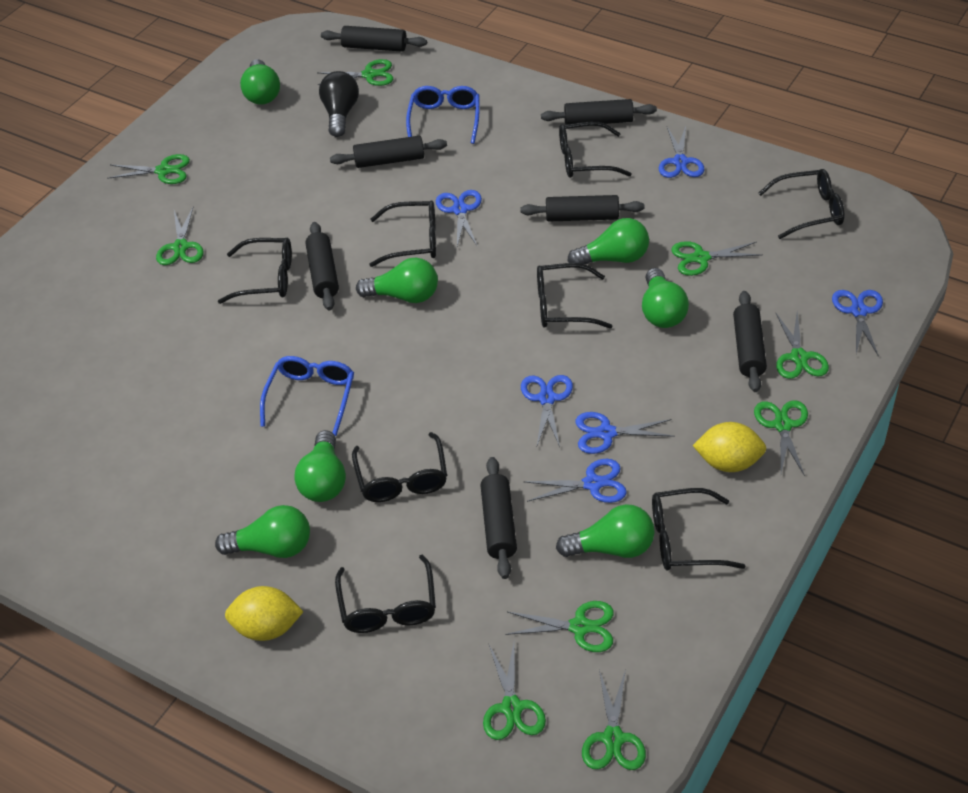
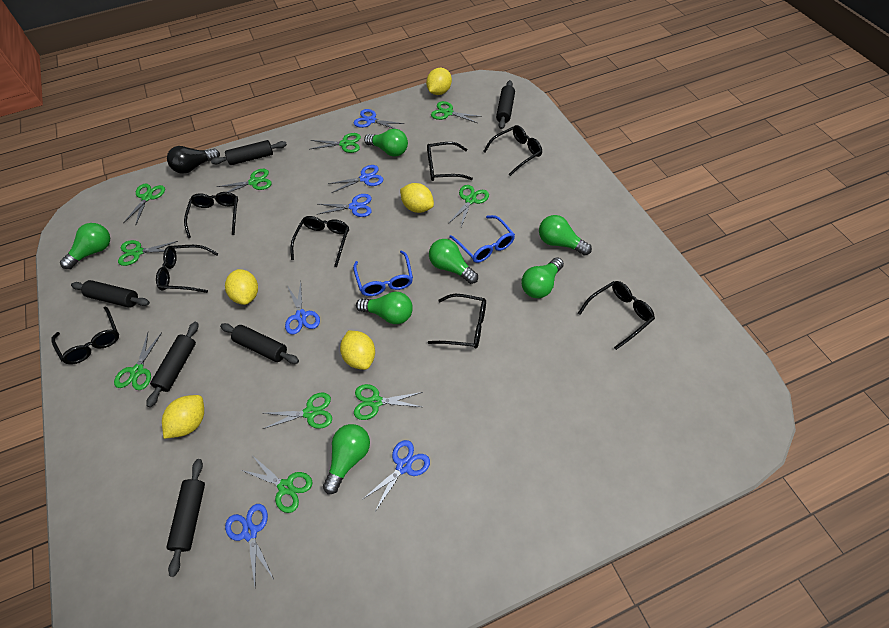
black rolling pin: [305,222,339,310] [321,26,427,52] [330,136,447,168] [480,457,517,579] [520,195,644,222] [541,99,657,125] [733,291,767,392] = 7 -> [71,280,150,308] [146,322,198,407] [167,459,205,577] [211,140,287,165] [220,323,299,364] [496,80,515,129] = 6
green scissors: [107,154,190,184] [156,207,204,265] [317,59,393,86] [483,643,546,740] [505,601,614,652] [582,669,646,770] [671,241,762,276] [754,400,808,476] [775,312,829,379] = 9 -> [114,332,162,390] [118,240,178,266] [123,184,165,224] [217,169,272,192] [241,455,312,513] [263,392,332,429] [311,133,361,153] [354,384,423,420] [431,101,482,123] [448,185,489,227] = 10
yellow lemon: [225,586,304,641] [692,422,767,472] = 2 -> [162,395,204,439] [225,269,258,305] [340,331,375,370] [400,183,434,213] [426,68,452,95] = 5

